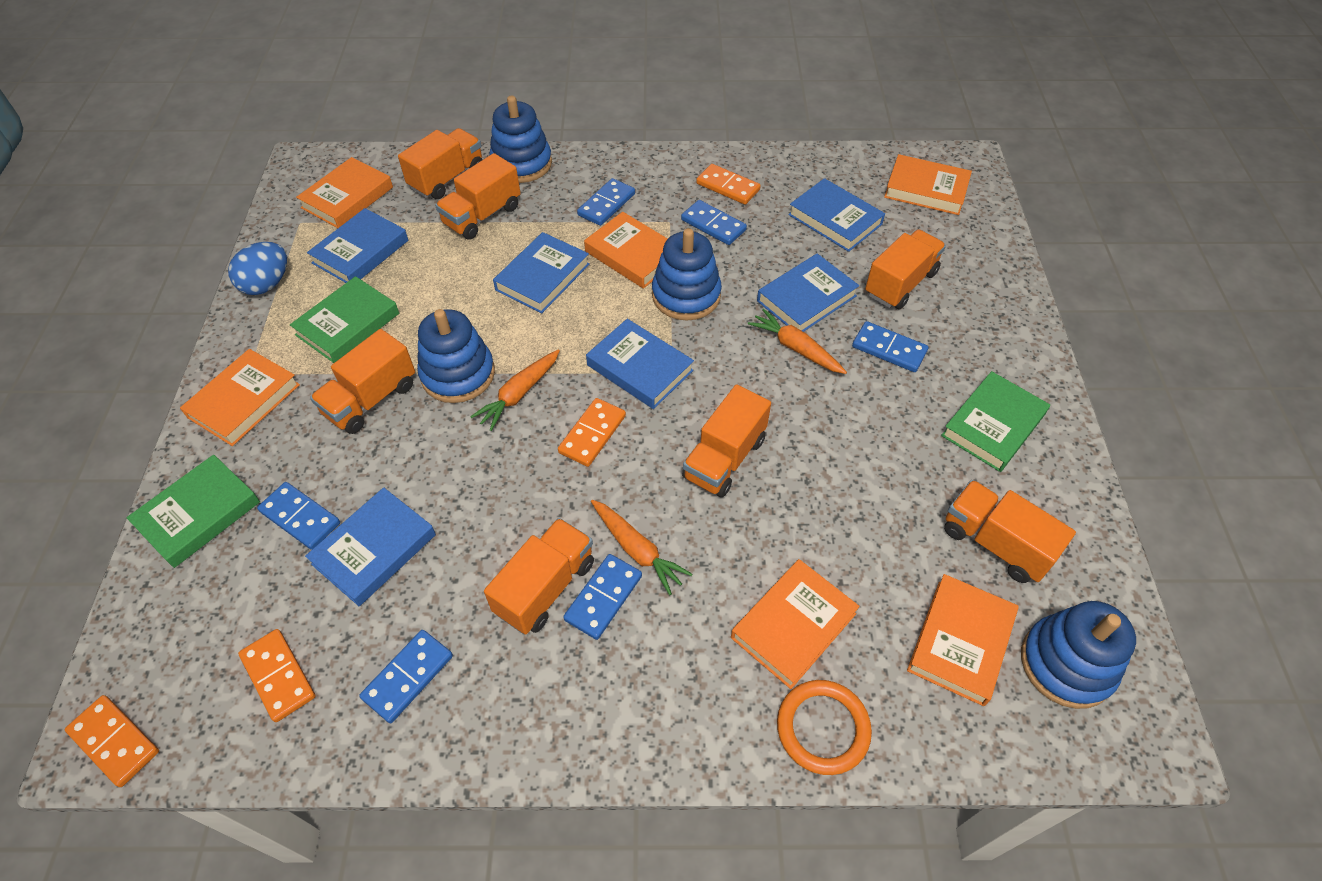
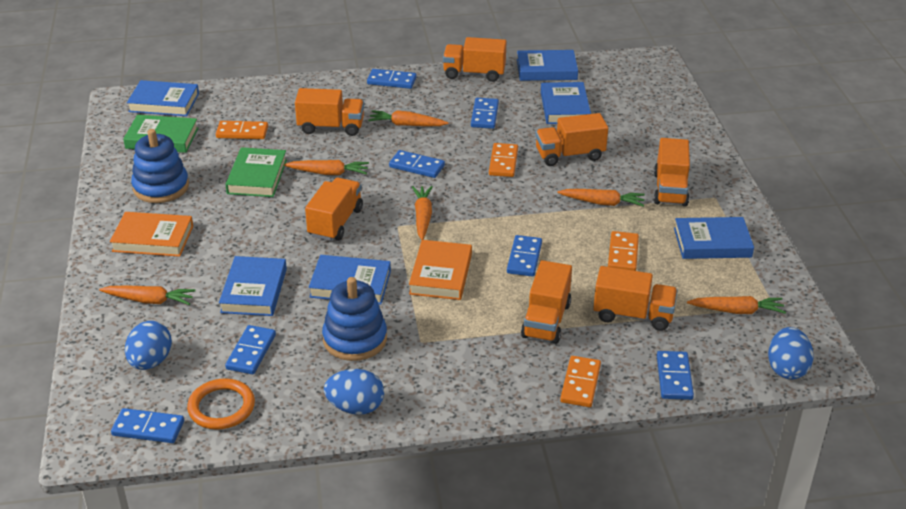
blue domino: [257,482,340,550] [359,630,453,723] [563,554,642,640] [577,178,635,226] [681,200,747,245] [852,321,928,372] = 6 -> [111,408,184,443] [225,325,276,374] [367,69,417,89] [389,150,445,178] [471,98,499,129] [507,235,542,277] [657,351,694,400] = 7
blue egg: [228,242,287,295] = 1 -> [125,321,172,370] [324,369,384,415] [768,327,814,379] = 3
blue stacking toy: [417,309,495,403] [489,96,552,183] [652,228,722,320] [1021,601,1136,709] = 4 -> [131,129,189,203] [322,277,387,361] = 2
green book: [126,454,260,568] [290,276,399,363] [941,371,1050,472] = 3 -> [123,115,198,153] [225,147,287,197] = 2
orange book: [180,349,300,446] [296,157,393,228] [584,212,668,289] [731,559,860,689] [884,154,972,215] [907,574,1019,706] = 6 -> [110,212,193,257] [409,240,472,300] = 2
orange carrot: [470,349,560,431] [591,500,692,595] [748,309,847,374] = 3 -> [99,285,196,305] [284,160,369,175] [368,110,448,126] [412,186,433,240] [557,189,645,207] [687,296,786,314] = 6

